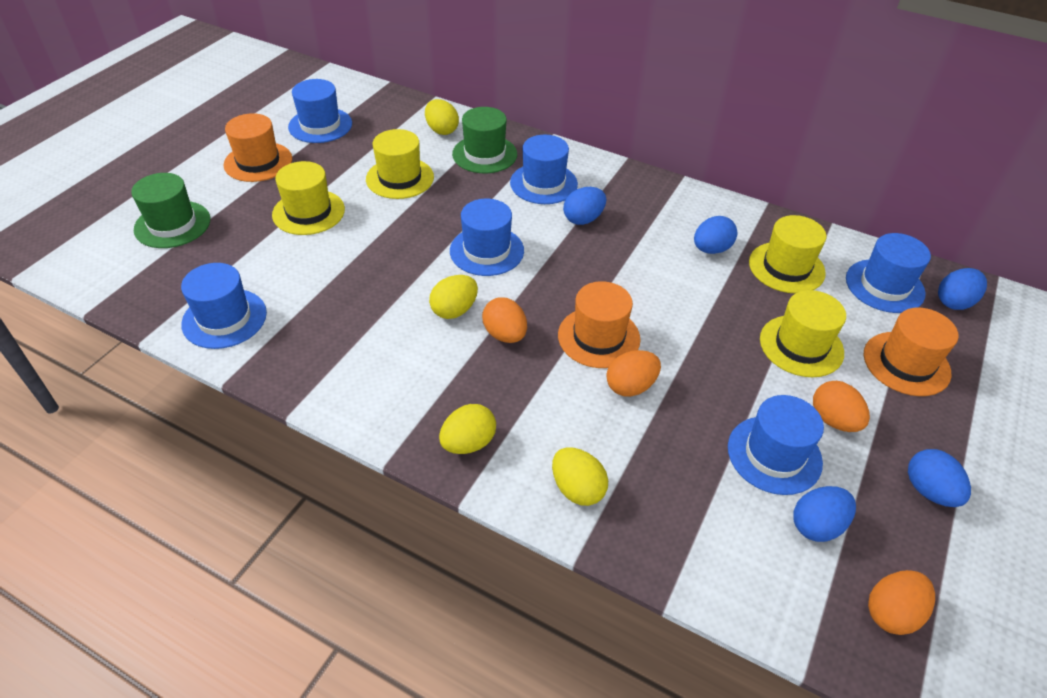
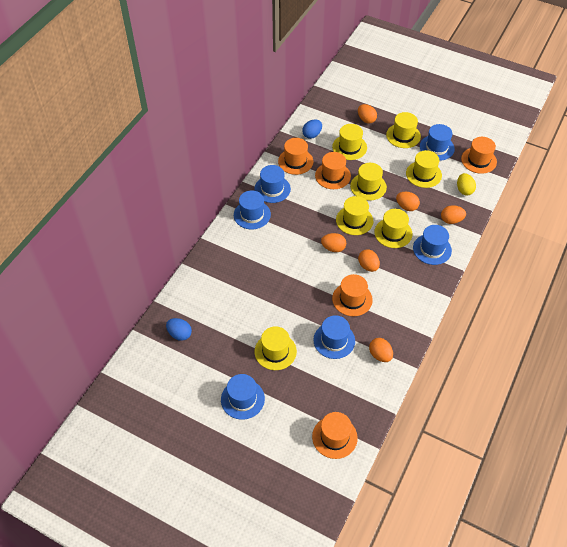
blue egg: [563,187,606,225] [694,216,738,254] [793,486,856,542] [908,449,971,507] [938,268,987,310] = 5 -> [166,318,192,341] [302,119,322,139] = 2
green hat: [131,173,210,248] [452,107,517,174] = 2 -> none = 0
orange egg: [482,297,527,343] [606,350,661,397] [813,381,870,432] [868,570,935,635] = 4 -> [321,233,346,252] [358,104,377,124] [358,249,380,272] [369,338,393,362] [396,192,420,211] [441,205,466,224] = 6
orange hat: [224,113,292,182] [558,281,641,368] [864,307,959,396] = 3 -> [278,138,313,175] [312,412,358,459] [315,152,351,189] [332,274,373,316] [461,137,497,174] = 5
yellow egg: [425,99,459,135] [429,275,478,319] [439,404,496,454] [552,447,608,506] = 4 -> [457,173,476,195] = 1
yellow hat: [272,161,345,235] [366,129,434,199] [749,215,827,294] [760,290,846,377] = 4 -> [255,326,297,370] [332,124,367,160] [336,196,373,235] [350,163,387,201] [374,209,412,248] [386,112,421,148] [406,150,442,188] = 7

